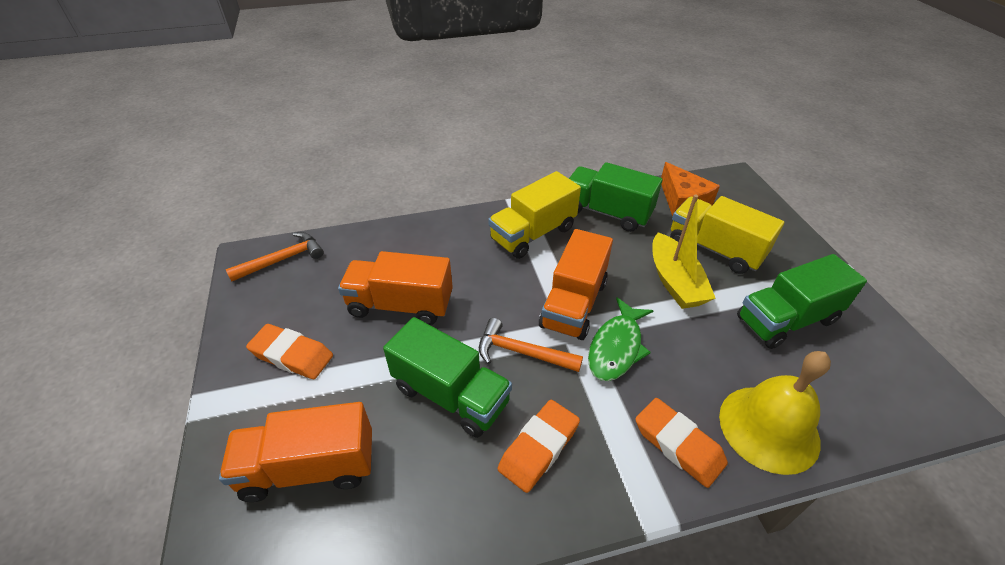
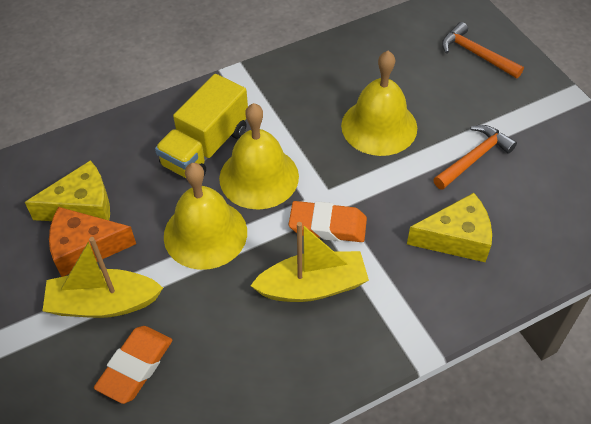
green fish: [588,297,654,381] = 1 -> none = 0
green truck: [383,317,512,438] [569,162,662,232] [737,254,867,349] = 3 -> none = 0
orange eraser: [246,324,333,379] [498,400,580,493] [635,398,728,488] = 3 -> [94,326,172,404] [289,201,367,242] = 2
orange truck: [219,402,372,502] [338,251,453,325] [539,229,613,340] = 3 -> none = 0
yellow bell: [719,351,831,475] = 1 -> [164,163,247,270] [219,103,299,210] [341,51,417,156] = 3
yellow boat: [652,195,716,309] = 1 -> [43,237,163,318] [250,222,369,302] = 2
yellow cheese: none = 0 -> [25,160,110,221] [407,193,492,262] = 2
yellow truck: [488,171,581,259] [670,196,784,274] = 2 -> [155,74,248,178] = 1

